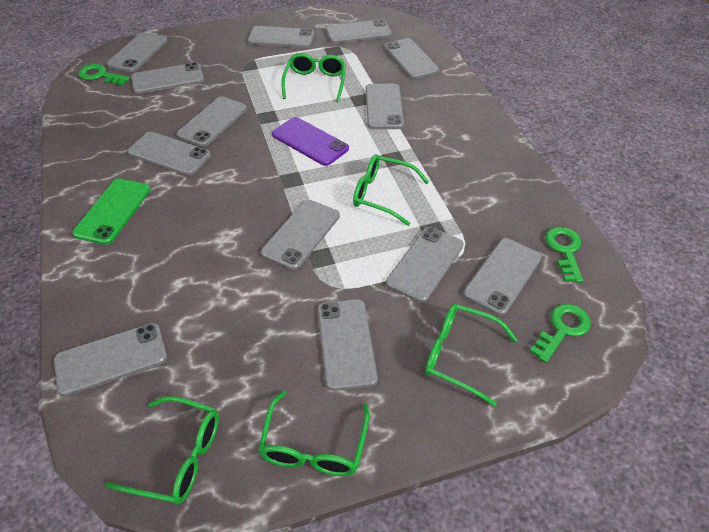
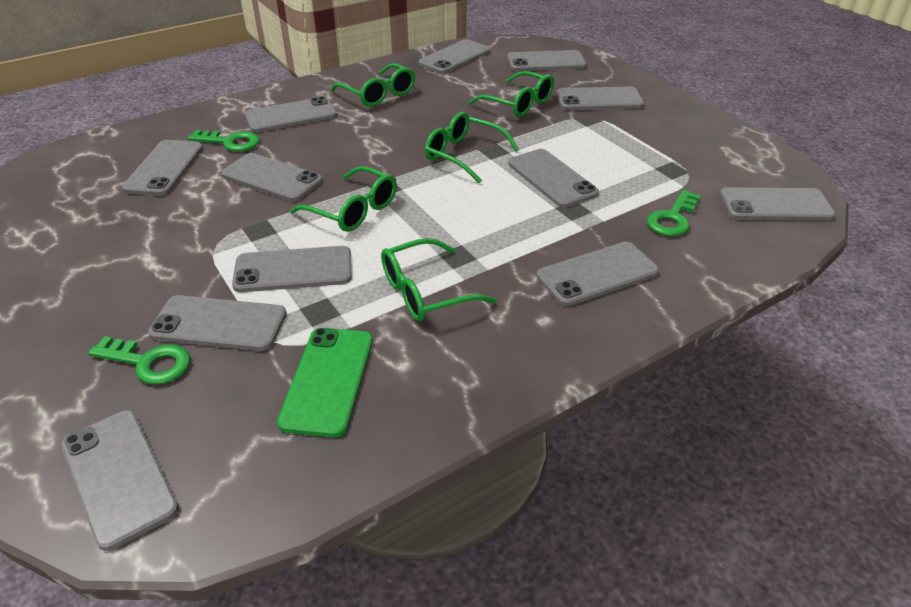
grey phone: [54,323,167,396] [107,32,167,72] [128,132,211,175] [131,62,204,94] [177,97,247,147] [248,26,314,48] [261,200,340,270] [317,299,378,391] [326,19,392,44] [366,84,404,129] [384,38,439,79] [386,227,463,303] [463,238,542,315] = 13 -> [61,410,179,551] [122,140,203,196] [148,295,287,351] [221,153,322,202] [232,246,352,292] [245,96,337,132] [418,39,490,74] [507,50,586,71] [508,149,599,208] [537,242,659,306] [556,87,644,110] [719,187,835,220] = 12
purple phone: [272,117,349,166] = 1 -> none = 0

